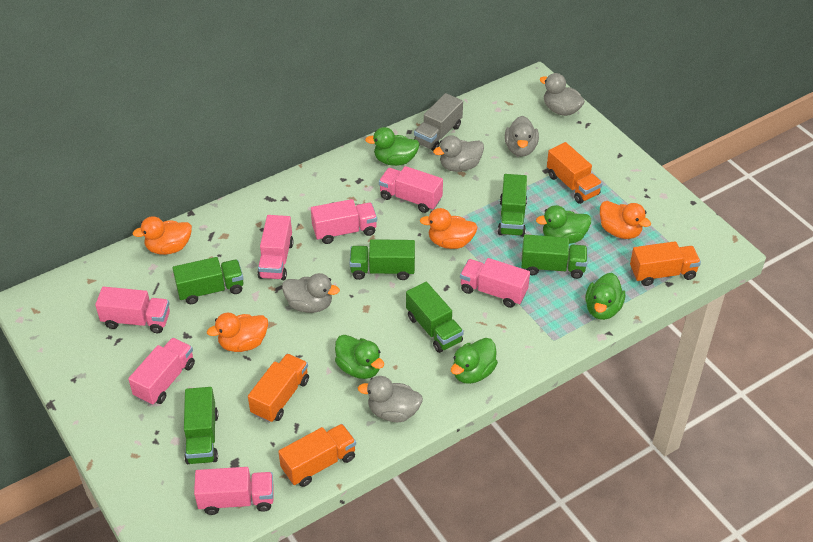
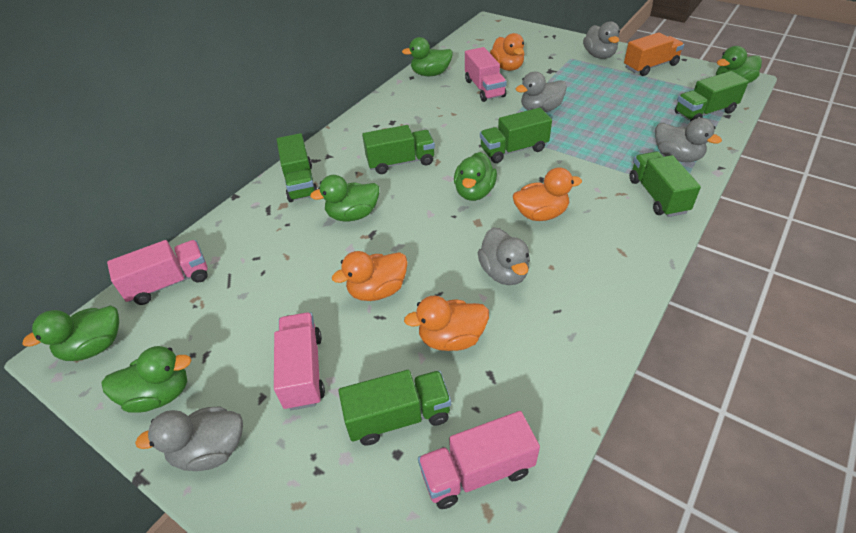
green duck: [335,335,384,379] [365,127,420,166] [451,338,498,384] [536,205,591,244] [585,273,625,320] = 5 -> [22,305,119,361] [102,346,191,413] [310,175,379,221] [402,37,453,76] [454,152,497,201] [716,46,762,83] = 6
grey truck: [414,93,463,151] = 1 -> none = 0
orange truck: [248,354,309,423] [278,424,356,487] [547,142,603,204] [630,241,701,286] = 4 -> [624,32,684,76] = 1
pink truck: [95,287,170,333] [128,338,195,405] [194,467,273,515] [257,215,294,280] [311,199,377,244] [379,166,443,213] [460,258,530,308] = 7 -> [107,240,208,305] [274,312,325,410] [418,411,540,509] [465,47,507,102] = 4

